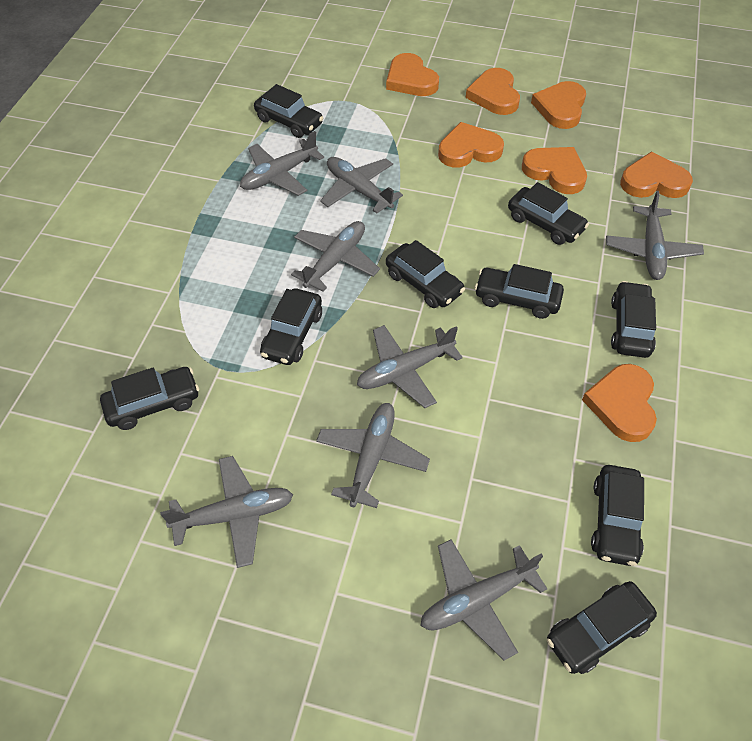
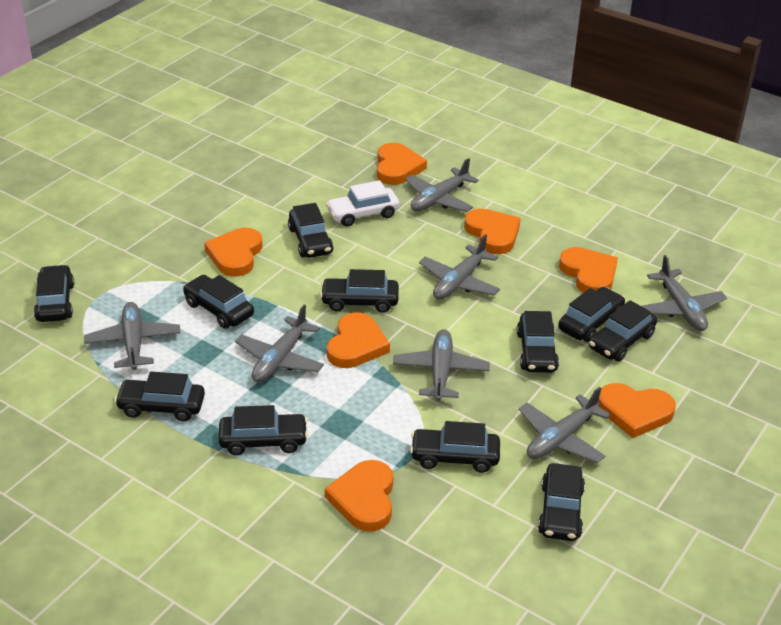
black car: [100,367,199,430] [254,84,323,138] [260,288,322,365] [386,240,465,308] [475,264,564,319] [508,182,589,245] [547,581,657,674] [591,465,644,566] [611,281,656,358] = 9 -> [34,265,74,322] [114,372,205,421] [183,275,254,329] [219,405,308,455] [288,203,333,258] [320,269,399,313] [410,421,500,473] [517,311,559,373] [538,463,585,541] [558,287,625,342] [589,300,657,361] = 11
grey plane: [160,456,293,568] [240,131,324,196] [291,221,380,292] [316,403,430,508] [320,157,403,214] [357,325,463,408] [420,539,547,660] [606,191,704,280] = 8 -> [84,302,181,370] [235,305,324,382] [393,329,490,401] [405,158,479,212] [419,234,500,299] [519,387,611,463] [642,255,727,331] = 7
white car: none = 0 -> [326,180,399,226] = 1

